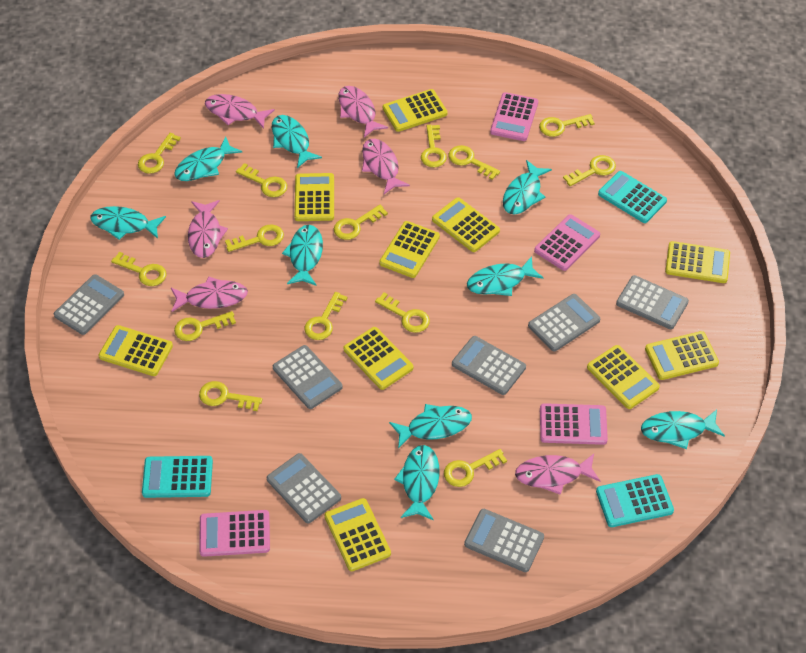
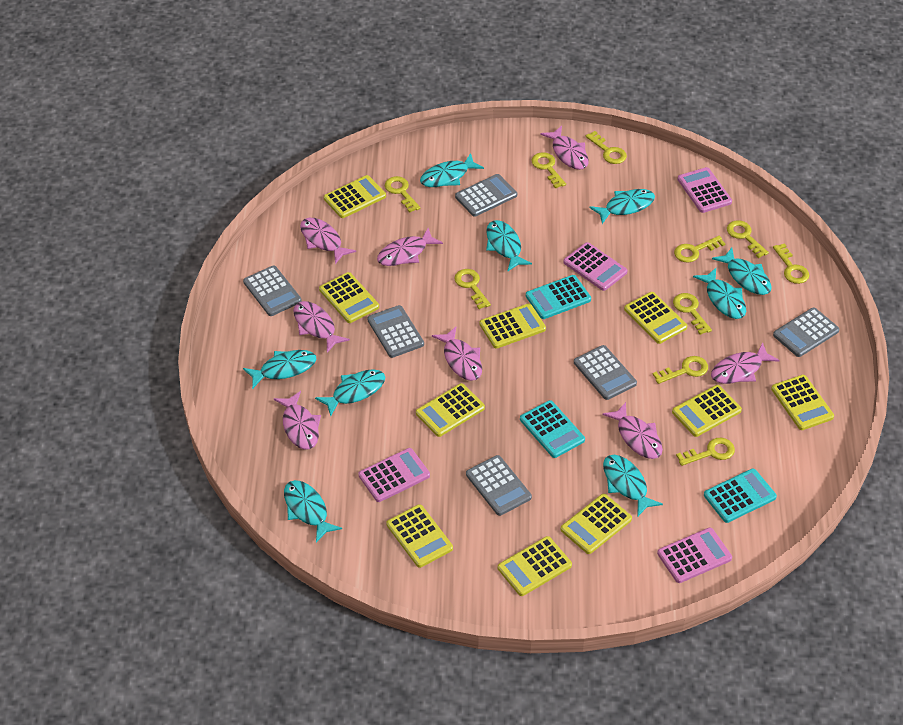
grey calculator: [54,274,124,335] [267,453,341,523] [273,345,343,409] [452,336,526,395] [464,509,544,572] [528,294,600,352] [616,275,689,329] = 7 -> [243,266,302,316] [367,305,424,358] [455,174,517,217] [466,455,532,516] [574,345,637,400] [773,307,839,357] = 6
pink fish: [171,276,248,312] [188,200,228,258] [205,94,275,129] [338,86,388,138] [362,139,410,194] [515,454,600,495] = 6 -> [274,391,321,450] [293,301,350,353] [300,218,356,264] [377,228,443,266] [432,327,482,381] [540,126,589,170] [602,402,663,459] [711,342,780,384] = 8
yellow key: [111,252,166,286] [138,133,181,174] [174,311,236,341] [199,381,262,411] [225,225,284,252] [236,163,287,197] [304,292,347,340] [334,205,388,240] [375,292,430,333] [421,125,447,167] [444,449,507,487] [449,145,500,180] [539,114,595,137] [563,155,616,186] = 14 -> [385,176,421,213] [454,269,491,309] [531,152,566,189] [586,131,627,164] [653,356,708,384] [673,293,712,335] [674,236,726,263] [676,438,735,466] [727,220,769,258] [773,243,809,284] = 10

